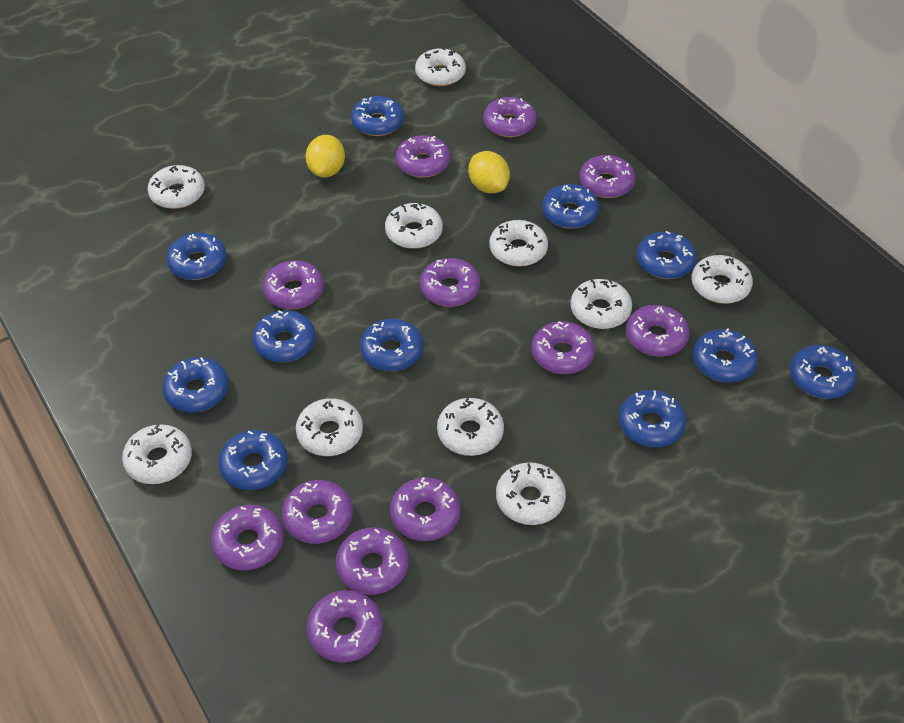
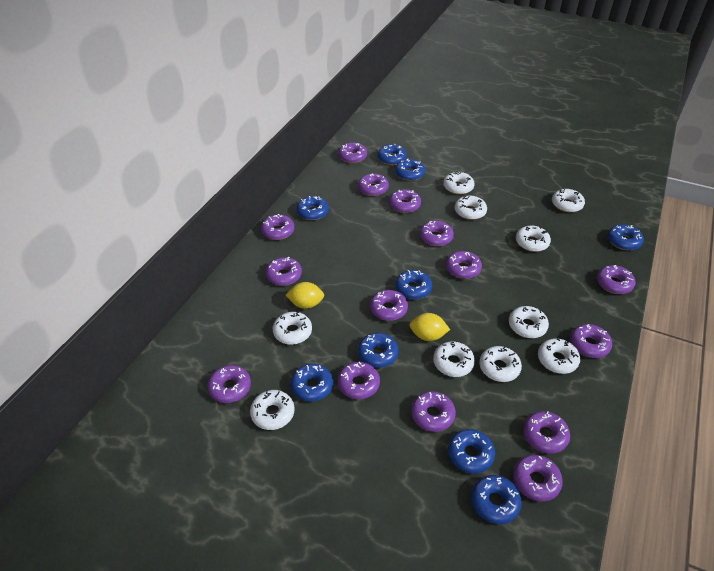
blue donut: [162,357,229,412] [166,233,227,280] [219,430,288,490] [252,310,316,362] [351,96,404,136] [360,319,423,371] [542,184,599,229] [619,390,686,447] [637,231,697,279] [693,328,758,383] [790,345,857,399] = 11 -> [291,364,333,401] [296,196,329,220] [358,333,399,367] [378,144,407,165] [395,159,425,181] [395,270,432,299] [448,429,495,473] [471,475,522,524] [608,224,644,250] = 9
purple donut: [211,505,284,570] [263,260,324,309] [282,480,353,544] [307,590,383,663] [336,527,409,595] [390,477,461,541] [396,135,450,178] [420,258,480,307] [483,97,537,137] [532,321,595,374] [580,155,635,198] [626,305,689,357] = 12 -> [207,365,251,403] [261,214,295,240] [266,257,302,286] [338,142,367,163] [338,362,380,399] [358,173,389,196] [370,290,408,321] [389,189,421,213] [411,391,456,432] [420,220,454,246] [446,251,482,279] [513,455,563,502] [523,411,570,454] [570,324,612,358] [597,265,635,294] = 15

